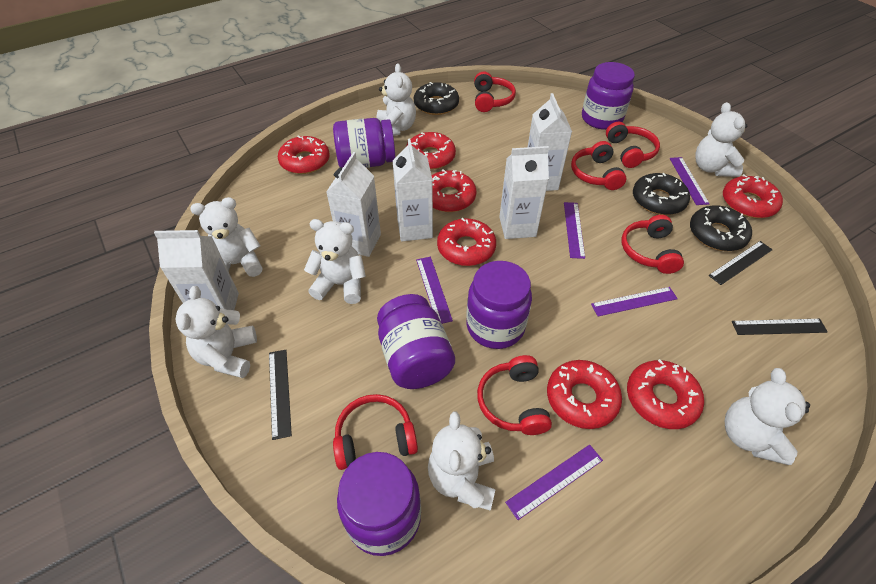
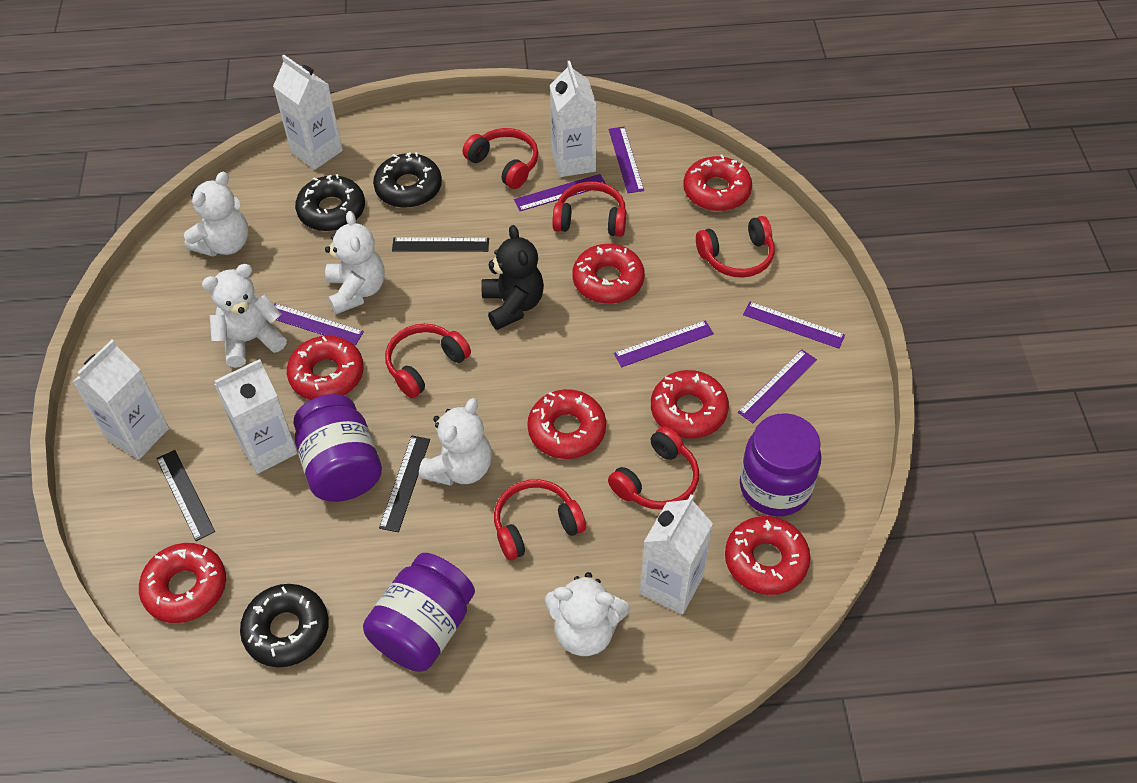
black teddy bear: none = 0 -> [481,225,544,330] = 1
purple jar: [333,118,395,168] [337,452,421,556] [377,294,455,389] [466,261,532,349] [582,62,635,130] = 5 -> [293,394,382,502] [363,553,475,672] [740,413,821,516] = 3
purple ruler: [416,257,453,324] [505,445,603,520] [564,202,585,259] [591,287,678,316] [670,157,709,205] = 5 -> [274,303,364,345] [514,174,606,211] [609,127,644,193] [614,320,714,367] [738,350,817,423] [743,302,845,349] = 6
white teddy bear: [175,286,257,378] [190,197,262,277] [304,219,366,304] [377,64,416,136] [428,411,496,511] [695,102,747,177] [725,368,810,465] = 7 -> [184,172,248,257] [202,264,287,368] [325,211,384,314] [419,398,492,486] [545,572,630,656] = 5

